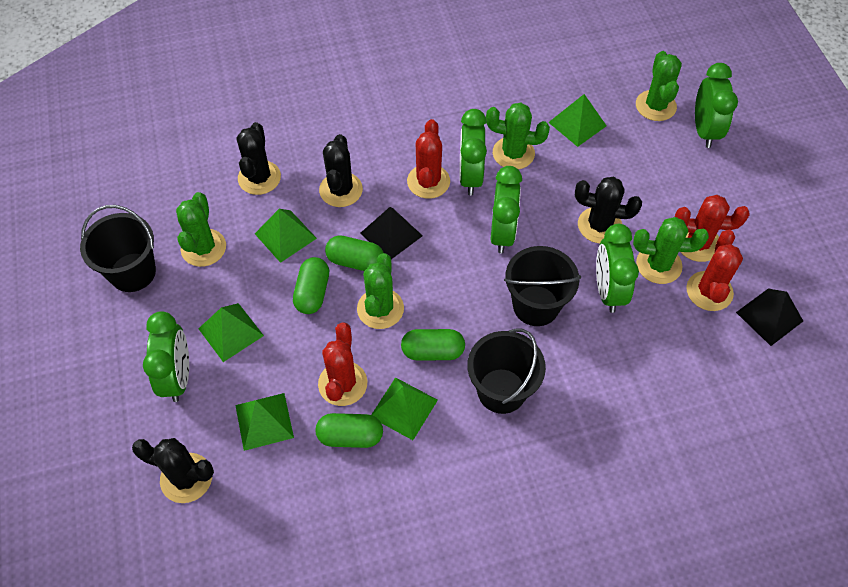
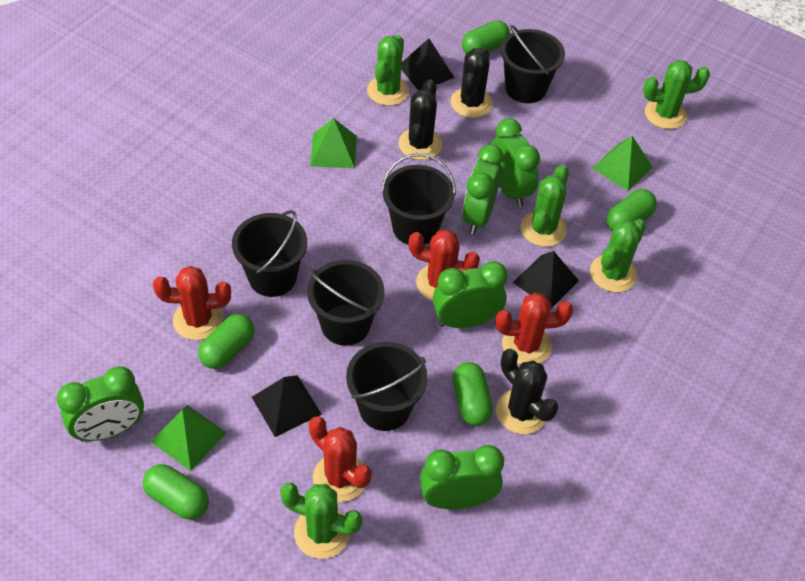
black bucket: [80,205,156,292] [467,328,546,414] [504,246,581,326] = 3 -> [232,210,307,297] [307,260,384,346] [346,342,428,431] [381,153,456,245] [500,25,565,103] = 5
black cactus: [132,438,214,503] [237,122,281,195] [319,134,363,207] [575,177,642,243] = 4 -> [398,79,442,160] [450,47,493,118] [496,349,558,434] = 3
black pyramid: [360,207,423,259] [736,289,803,346] = 2 -> [252,375,322,437] [401,39,454,90] [513,251,579,309] = 3
green capsule: [293,257,329,314] [315,413,383,448] [325,235,384,271] [401,329,465,360] = 4 -> [143,464,209,519] [198,314,255,369] [452,362,493,426] [462,20,510,54] [606,189,657,231] = 5
green pyramid: [198,303,264,362] [235,393,294,451] [255,209,317,263] [371,377,438,440] [548,94,606,147] = 5 -> [151,405,227,471] [310,118,357,168] [592,136,652,191] = 3

